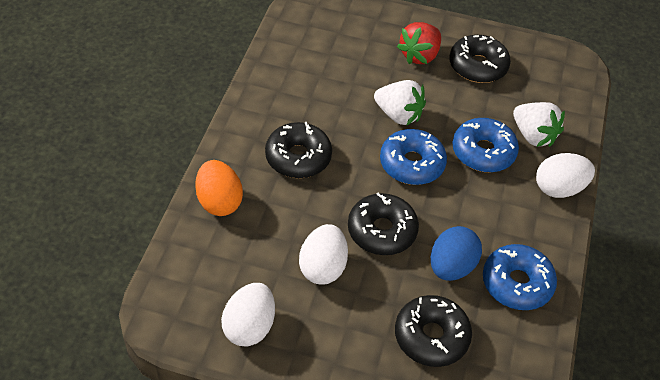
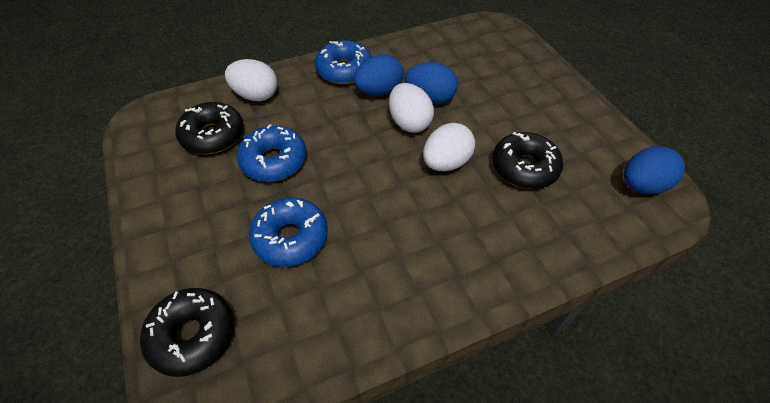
black donut: [265,122,332,178] [348,193,419,255] [395,295,472,367] [449,35,511,83] = 4 -> [140,288,234,377] [175,102,244,154] [492,132,563,189] = 3
blue egg: [431,226,482,281] = 1 -> [354,54,404,96] [405,62,458,104] [624,146,685,194] = 3
orange egg: [195,160,243,216] = 1 -> none = 0
red strawberry: [397,22,441,64] = 1 -> none = 0
white strawberry: [374,80,426,126] [513,102,565,147] = 2 -> none = 0

